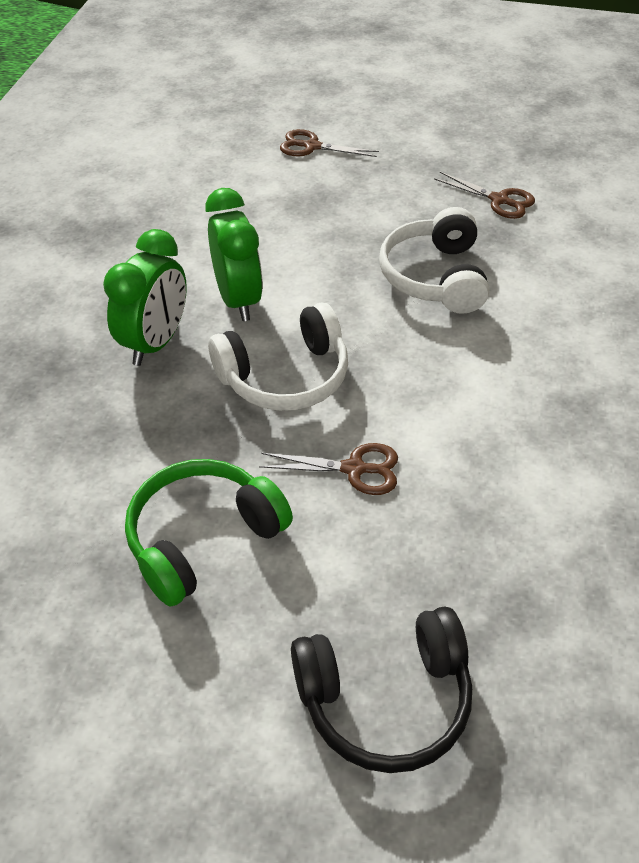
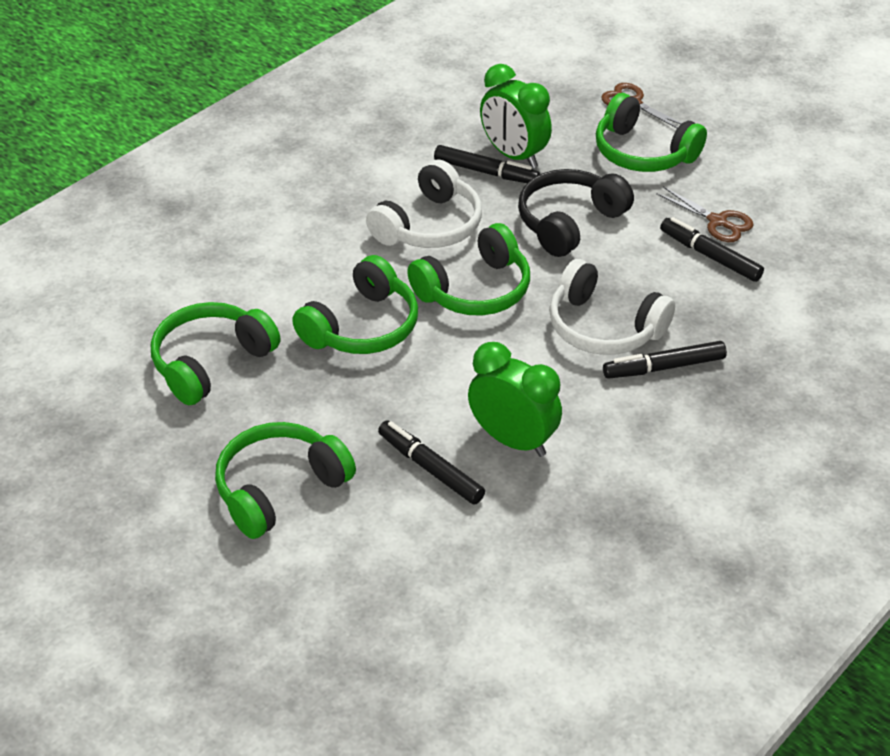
black marker: none = 0 -> [378,421,485,505] [434,145,540,183] [603,341,727,379] [660,217,764,282] = 4
brown scissors: [259,443,398,495] [280,129,379,157] [434,172,535,219] = 3 -> [601,83,682,128] [656,187,754,242] = 2
green headphones: [125,459,293,606] = 1 -> [151,302,280,405] [215,422,356,539] [292,255,418,354] [407,223,530,315] [596,93,707,172] = 5

